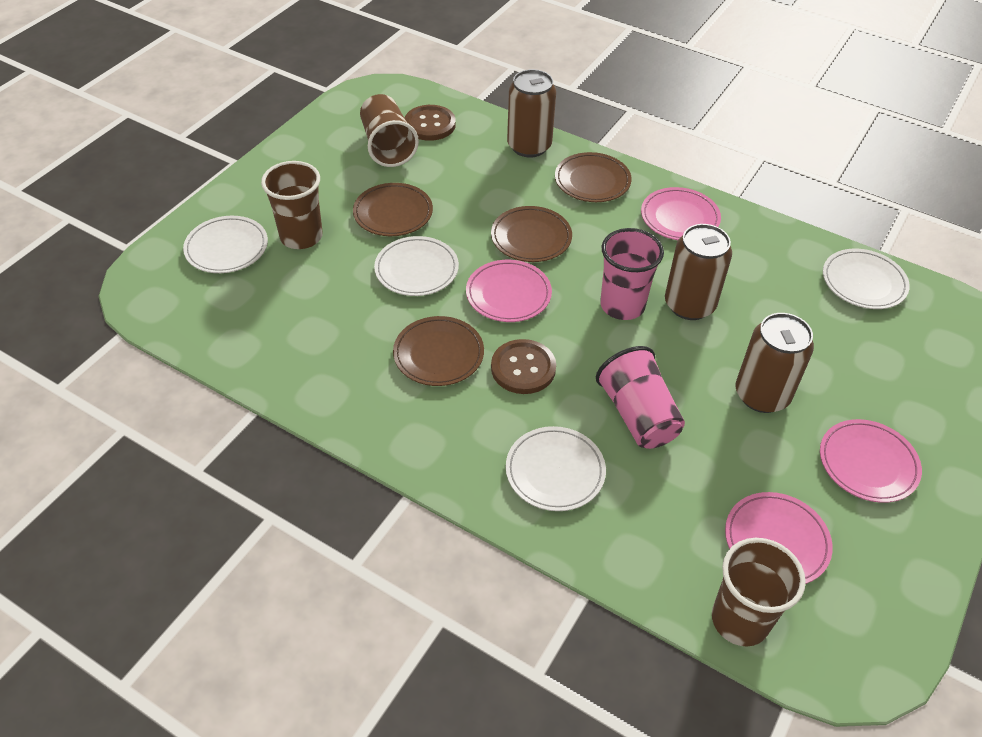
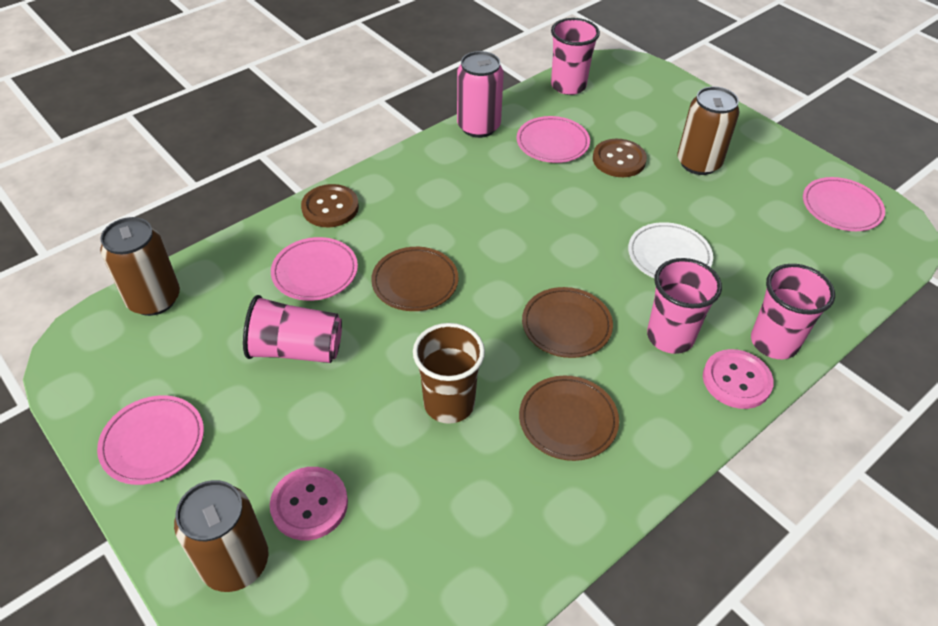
brown cup: [261,161,323,249] [360,94,419,167] [712,538,806,646] = 3 -> [413,323,485,424] = 1
brown plate: [353,183,433,236] [393,316,484,386] [491,206,572,262] [555,152,632,202] = 4 -> [371,247,458,311] [519,376,619,461] [522,287,613,358] = 3
pink button: none = 0 -> [270,467,348,540] [703,349,774,409] = 2
pink can: none = 0 -> [457,51,504,138] = 1
pink cup: [596,346,685,449] [600,228,664,320] = 2 -> [243,295,342,363] [551,18,600,95] [647,258,722,354] [751,264,835,359] = 4
white plate: [183,216,268,273] [374,236,459,296] [506,426,606,511] [823,249,910,309] = 4 -> [628,222,713,279] = 1

